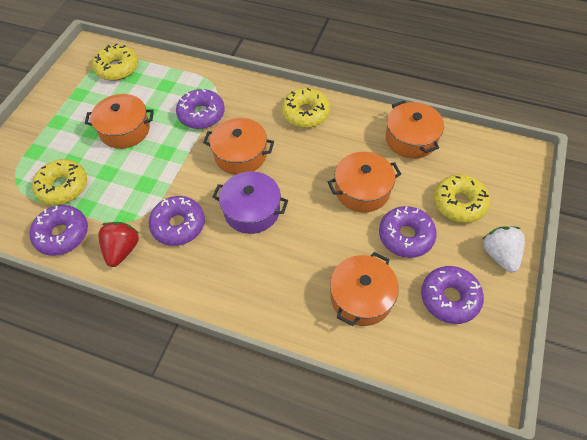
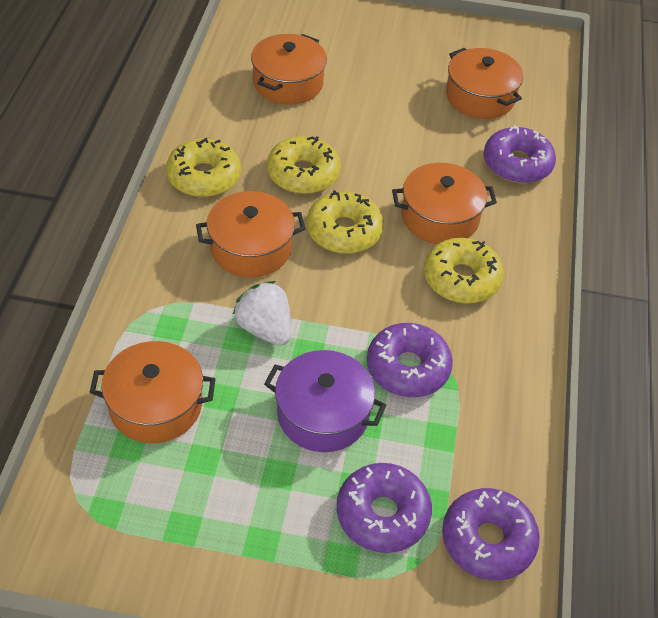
purple donut: [30,205,88,256] [149,196,205,246] [176,89,225,129] [379,206,437,258] [421,266,484,324] = 5 -> [337,463,432,553] [367,323,453,397] [442,488,540,580] [484,125,556,183] = 4
red strawberry: [98,222,139,267] = 1 -> none = 0

